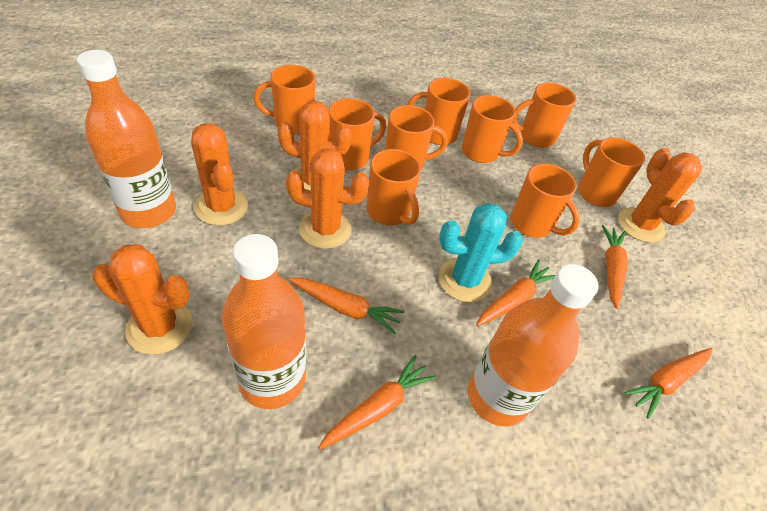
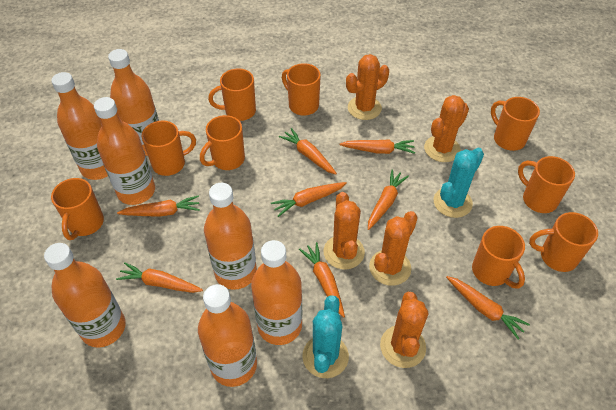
orange bottle: [77,50,176,228] [222,234,306,409] [468,264,598,427] = 3 -> [44,243,126,348] [51,72,108,180] [94,97,155,205] [108,49,159,156] [198,284,257,387] [204,183,257,290] [251,240,302,345] = 7
orange carrot: [288,278,405,334] [318,355,436,450] [476,260,555,326] [602,225,628,309] [624,348,713,419] = 5 -> [116,262,203,293] [117,196,200,217] [271,182,347,217] [279,128,337,174] [299,242,345,317] [340,139,415,154] [368,170,409,230] [446,276,530,339] = 8
turquoise cactus: [439,203,523,302] = 1 -> [302,295,349,378] [434,148,484,218] = 2

